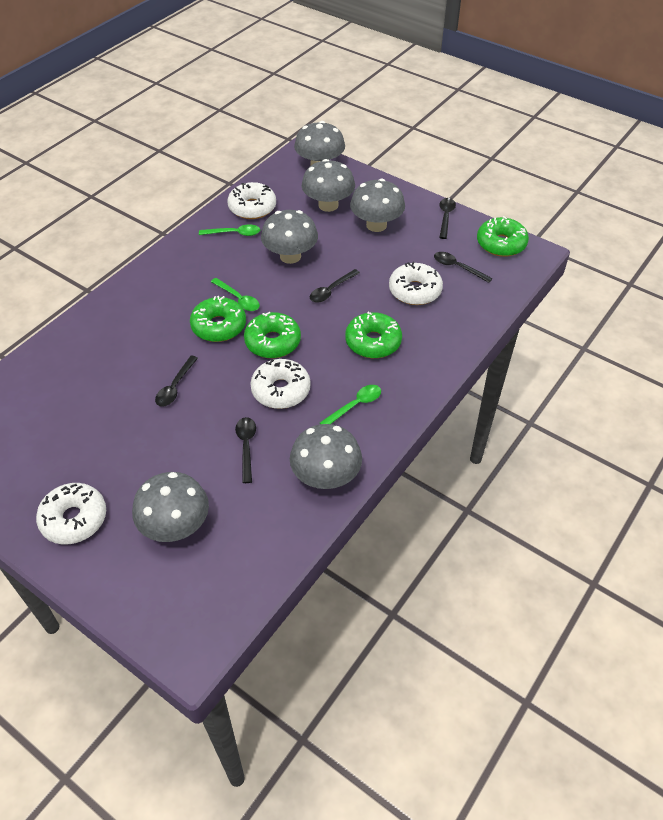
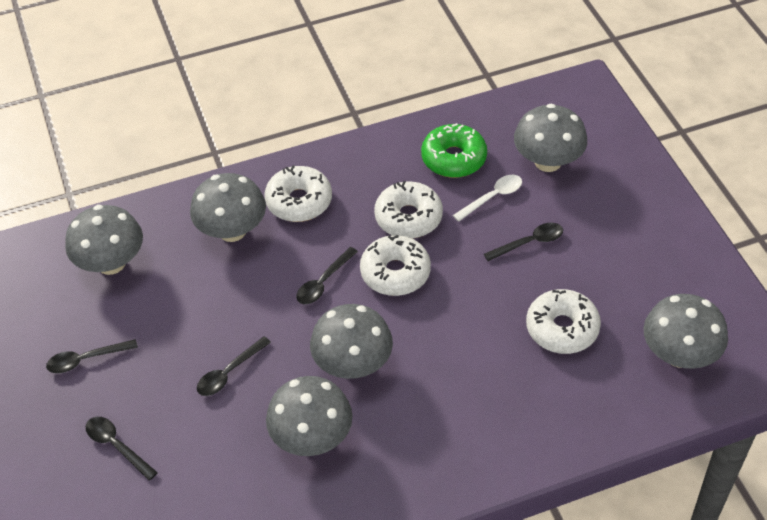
green donut: [190,296,246,342] [244,312,301,358] [345,312,402,358] [477,216,529,257] = 4 -> [421,123,487,178] = 1
green spoon: [199,224,260,236] [211,278,260,311] [320,385,381,424] = 3 -> none = 0
white spoon: none = 0 -> [453,175,522,222] = 1

